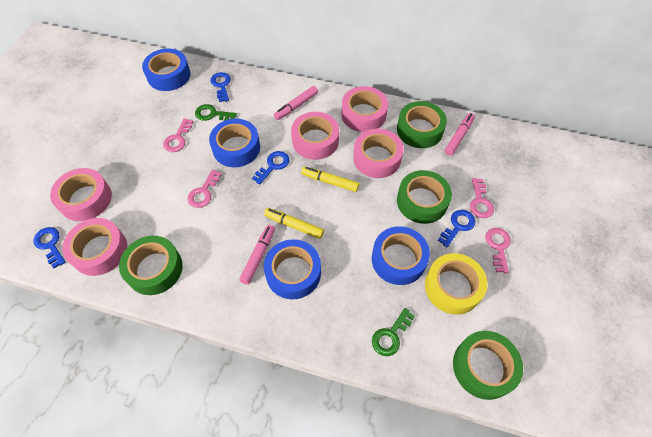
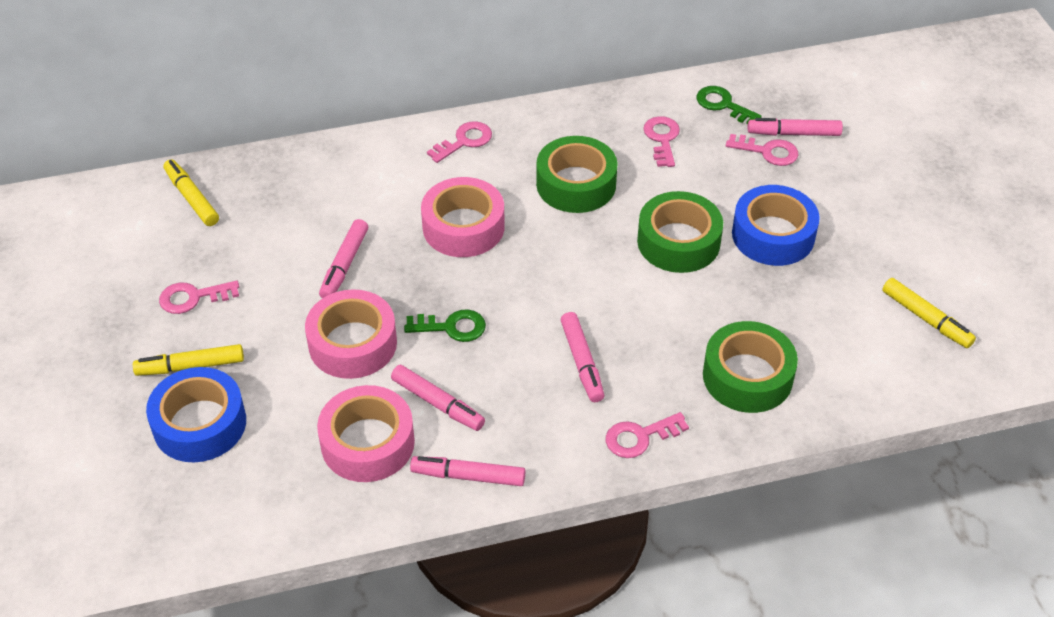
blue key: [33,227,66,268] [210,72,231,102] [252,151,290,185] [438,210,476,247] = 4 -> none = 0
blue tape: [142,49,191,91] [209,119,260,167] [264,239,321,299] [372,226,430,285] = 4 -> [146,367,246,462] [732,185,820,266] = 2
green tape: [119,236,183,295] [397,101,447,148] [397,170,452,224] [453,331,523,400] = 4 -> [536,136,618,213] [637,191,723,273] [703,321,798,413] = 3
pink key: [163,118,193,152] [187,170,221,208] [470,178,494,218] [485,228,511,273] = 4 -> [159,281,239,314] [427,121,492,163] [606,412,689,458] [643,116,680,167] [726,134,799,166] = 5
pink marker: [239,225,275,285] [274,86,318,120] [445,113,475,156] = 3 -> [319,219,368,298] [391,365,485,431] [410,456,526,486] [561,312,605,402] [748,118,843,136] = 5
pink tape: [50,168,112,221] [62,218,127,276] [291,112,339,160] [341,86,388,132] [353,129,404,178] = 5 -> [305,289,397,379] [317,385,415,482] [421,177,505,257] = 3
yellow marker: [264,208,324,239] [301,167,359,192] = 2 -> [133,344,244,376] [164,159,219,226] [882,278,976,348] = 3
yellow tape: [425,253,487,315] = 1 -> none = 0

